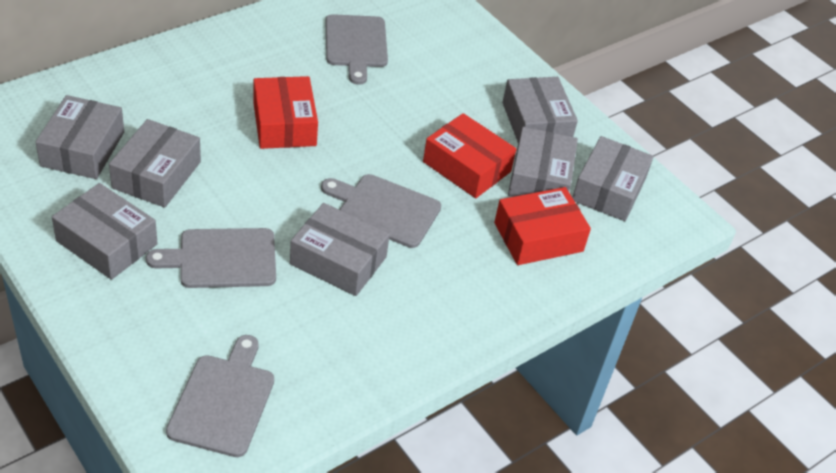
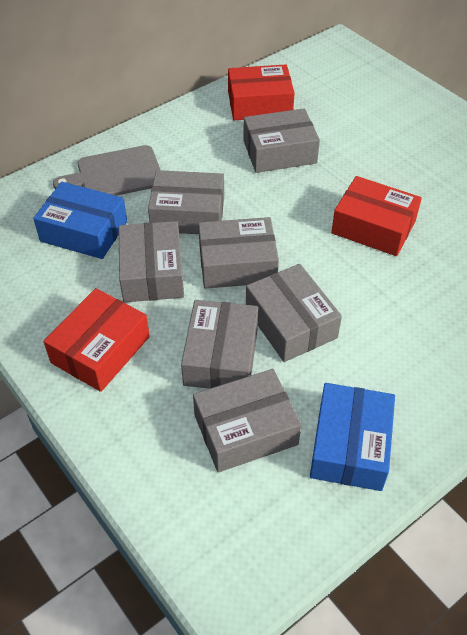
blue box: none = 0 -> [33,182,127,259] [310,383,395,491] = 2
grey cutting board: [146,228,276,288] [166,335,274,457] [321,174,441,248] [325,14,388,85] = 4 -> [53,145,161,196] = 1

